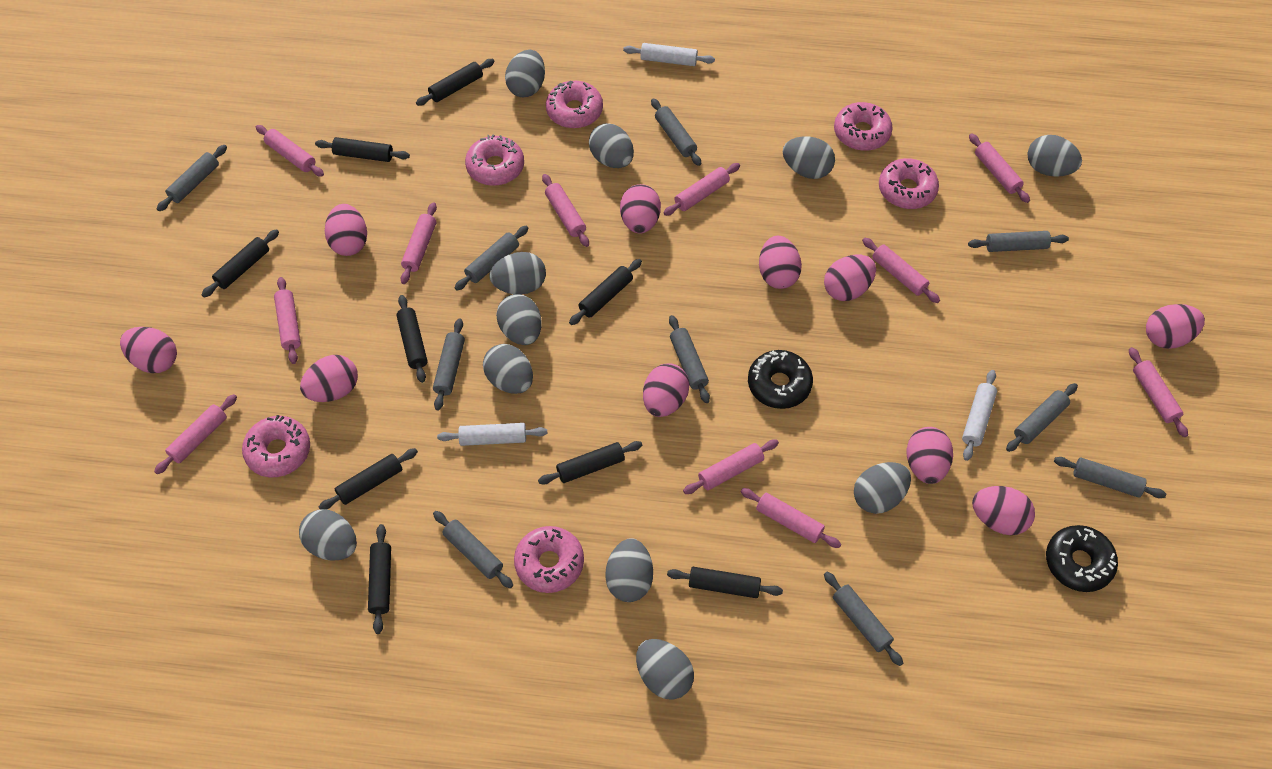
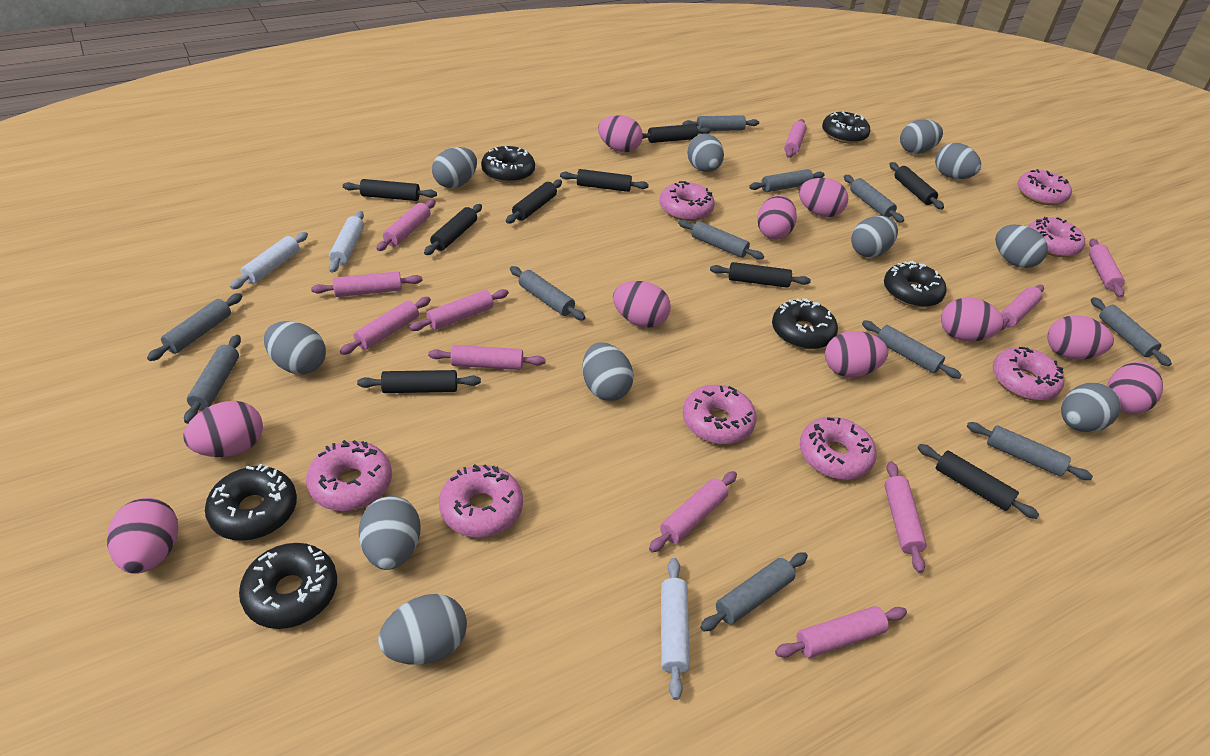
black donut: [748,350,813,409] [1046,525,1118,592] = 2 -> [205,464,297,541] [239,543,337,629] [481,146,535,183] [772,298,838,350] [822,112,870,144] [884,261,946,308] = 6
grey rolling pin: [157,145,227,211] [433,318,465,410] [433,511,513,588] [454,226,528,291] [651,98,701,166] [669,315,710,403] [824,572,903,666] [968,231,1069,252] [1006,383,1078,452] [1054,457,1166,498] = 10 -> [147,293,242,361] [184,335,241,424] [510,266,585,320] [678,220,764,260] [683,115,759,131] [700,552,808,632] [749,169,825,192] [844,175,904,223] [862,320,961,379] [967,422,1093,480] [1091,297,1172,366] = 11
pink donut: [242,415,310,477] [465,135,524,186] [514,526,584,593] [546,80,603,128] [834,102,893,151] [879,158,939,209] = 6 -> [306,440,392,511] [439,464,523,538] [660,181,715,221] [683,385,757,444] [800,417,877,480] [993,347,1064,401] [1017,169,1072,205] [1028,217,1085,257] = 8

